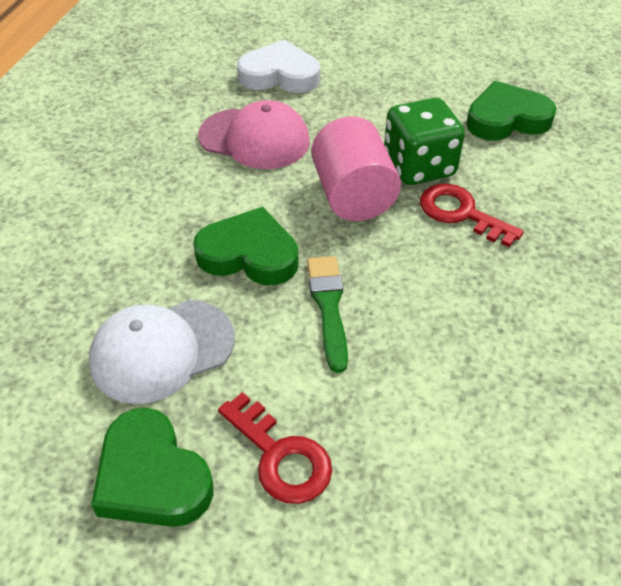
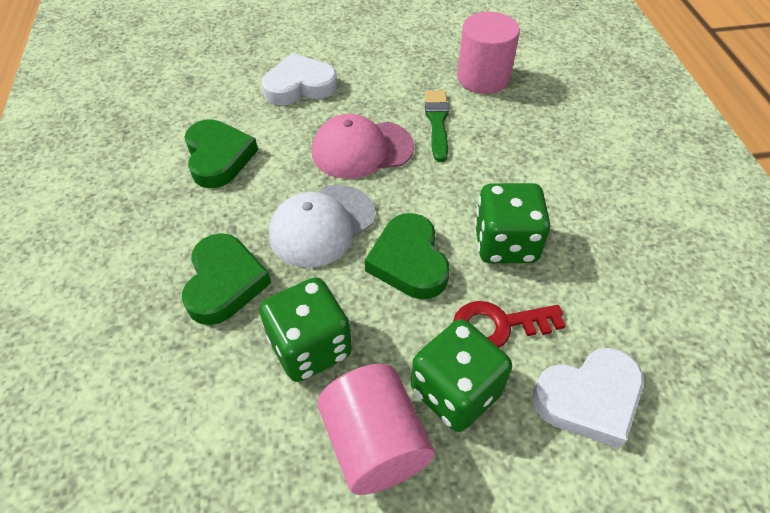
green dice: [384,98,465,185] = 1 -> [260,277,352,382] [411,319,512,432] [474,183,550,263] = 3
pink cylinder: [311,116,401,221] = 1 -> [317,364,434,495] [457,12,520,94] = 2
red key: [218,392,332,504] [420,183,524,247] = 2 -> [453,301,566,348] = 1
white heart: [237,39,320,93] = 1 -> [262,53,338,105] [532,348,644,449] = 2

